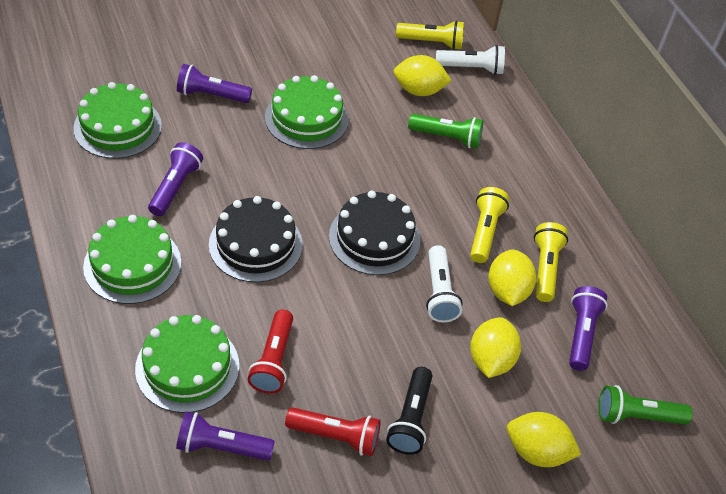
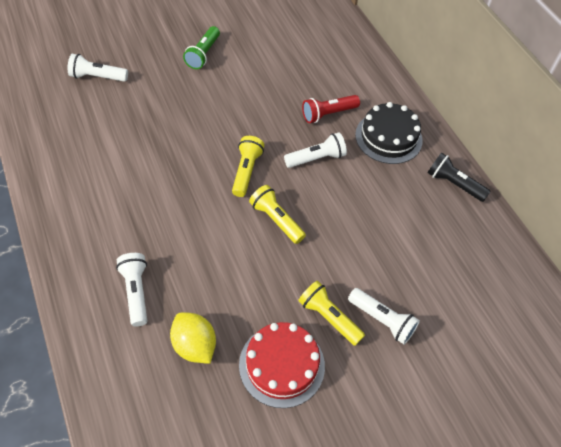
black cake: [209,196,303,282] [329,191,420,275] = 2 -> [355,102,423,164] = 1
green cake: [73,82,162,159] [83,215,181,304] [135,315,239,413] [265,75,349,149] = 4 -> none = 0
green flashlight: [408,114,483,149] [598,385,693,425] = 2 -> [183,26,220,69] = 1
purple flashlight: [148,142,203,216] [176,412,275,461] [177,64,252,103] [569,286,608,371] = 4 -> none = 0
red cake: none = 0 -> [239,322,325,408] = 1
red flashlight: [248,310,293,394] [285,407,381,456] = 2 -> [302,95,360,123] = 1
white flashlight: [426,245,463,322] [436,45,505,75] = 2 -> [68,54,128,82] [116,253,147,326] [284,132,347,168] [348,288,420,345] = 4
yellow lemon: [394,55,452,96] [470,317,521,378] [488,249,537,306] [507,412,581,467] = 4 -> [170,312,216,364] = 1

